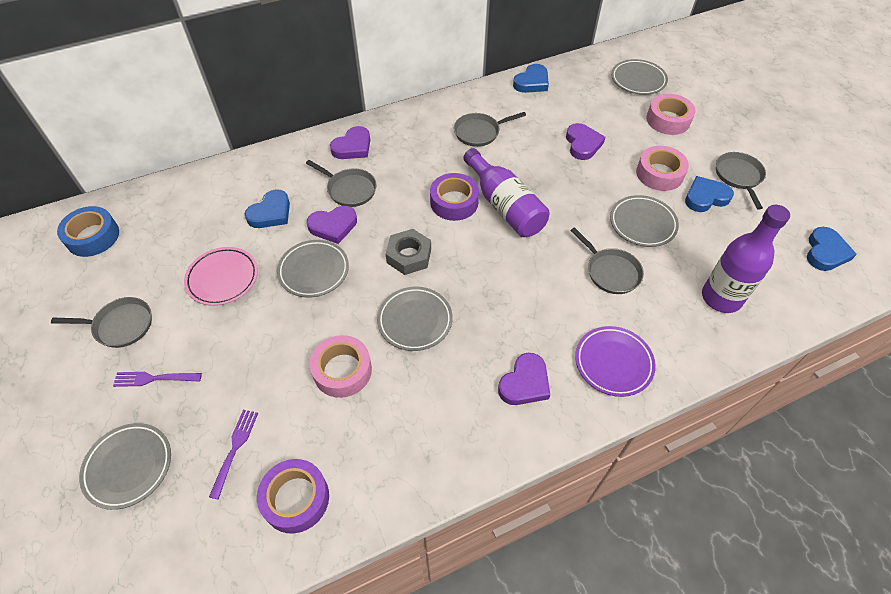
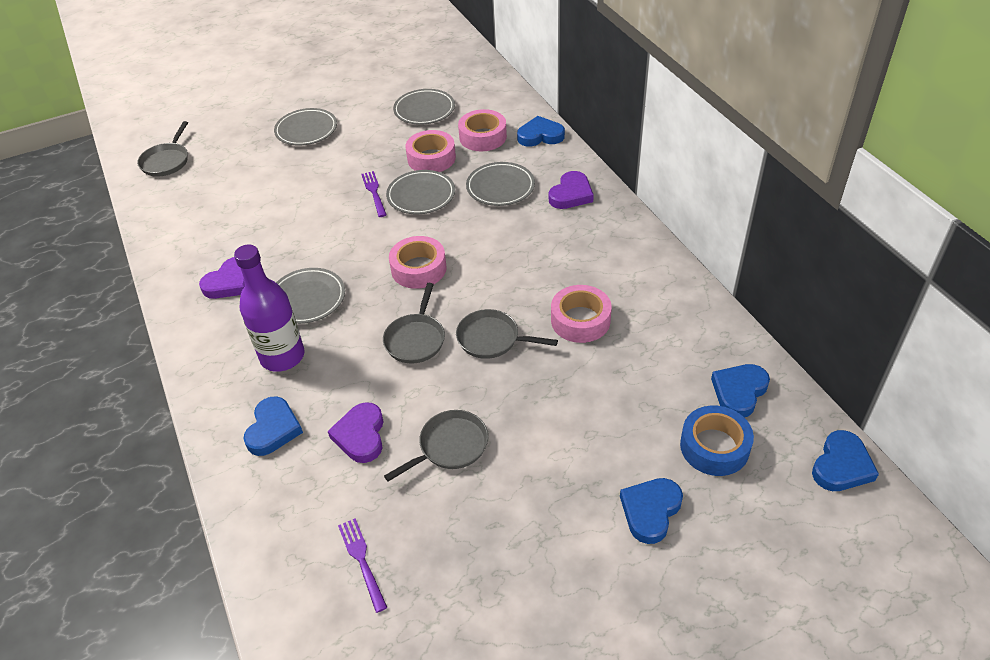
blue heart: [245,189,290,228] [513,64,549,93] [685,176,734,212] [807,227,857,271] = 4 -> [243,396,303,456] [517,116,565,147] [620,478,683,544] [711,364,770,418] [812,430,879,491] = 5
grey nut: [386,229,431,275] = 1 -> none = 0
grey pan: [51,297,152,348] [306,160,377,207] [454,112,526,147] [570,227,644,294] [716,152,766,209] = 5 -> [137,121,188,177] [383,283,445,364] [384,410,488,482] [456,309,558,359] = 4
pink plate: [184,247,258,306] = 1 -> none = 0
pink tape: [310,335,372,398] [636,146,689,191] [646,94,696,135] = 3 -> [389,236,447,289] [405,130,456,172] [458,109,507,151] [551,285,612,343] = 4
purple bottle: [463,148,550,237] [702,205,790,313] = 2 -> [234,244,305,372] = 1
purple heart: [307,206,357,244] [330,126,370,159] [498,353,550,405] [566,123,606,160] = 4 -> [199,257,245,299] [328,402,384,463] [549,171,594,209] = 3
purple plate: [575,326,656,397] = 1 -> none = 0
purple tape: [257,459,329,534] [430,173,479,221] = 2 -> none = 0

